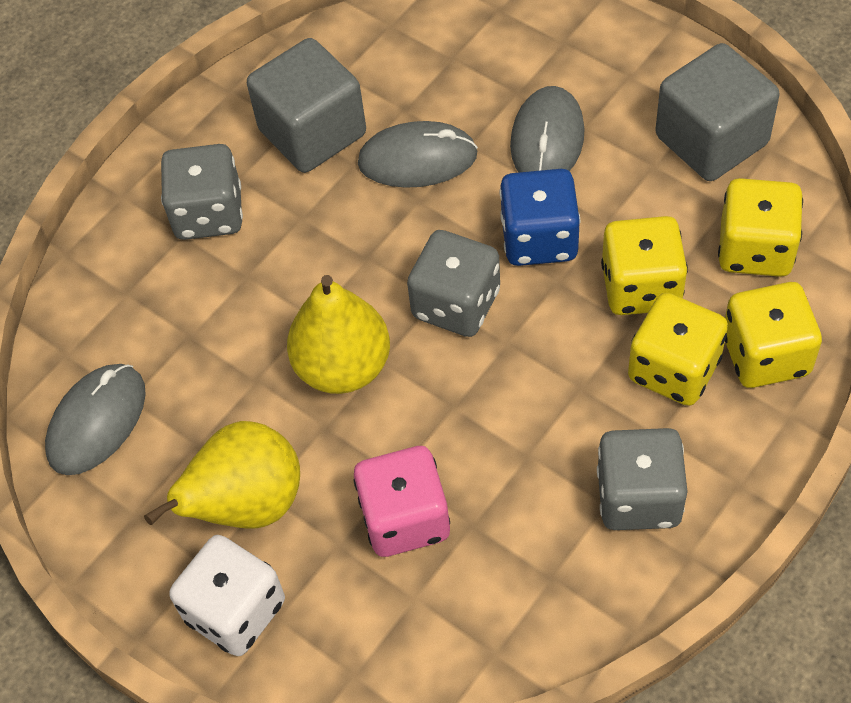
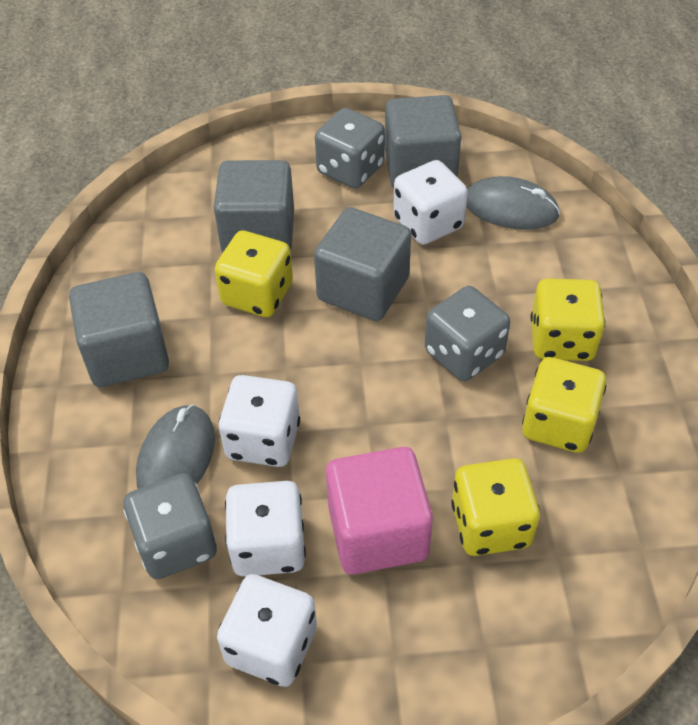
blue dice: [500,169,580,266] = 1 -> none = 0
grey cube: [247,38,366,173] [655,43,780,181] = 2 -> [69,272,169,387] [214,160,294,252] [314,207,411,321] [385,95,461,188] = 4
grey mouse: [45,364,146,475] [358,121,478,188] [510,86,585,172] = 3 -> [136,404,215,489] [466,176,560,230] = 2
pink cube: none = 0 -> [326,447,433,575] = 1
pink dice: [354,446,450,557] = 1 -> none = 0
white dice: [169,535,285,656] = 1 -> [217,574,317,687] [219,375,300,467] [225,481,306,577] [393,160,468,245] = 4
yellow pear: [144,421,300,529] [287,275,390,394] = 2 -> none = 0

